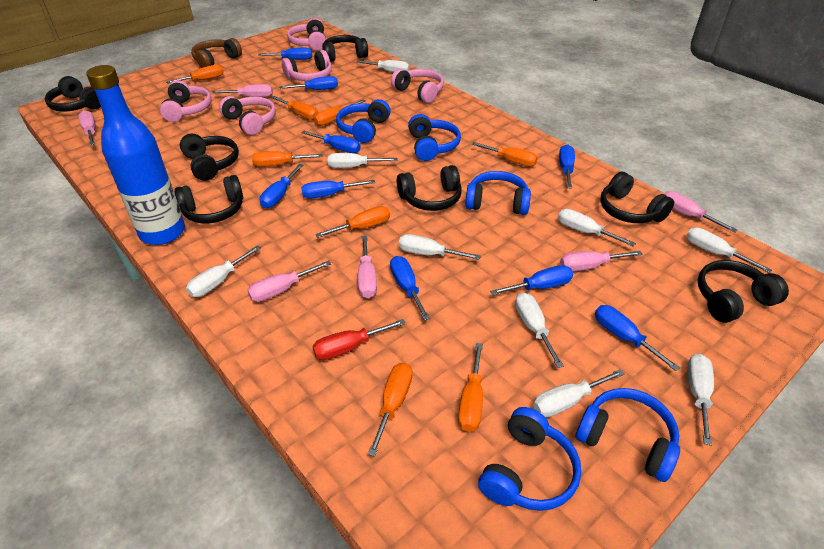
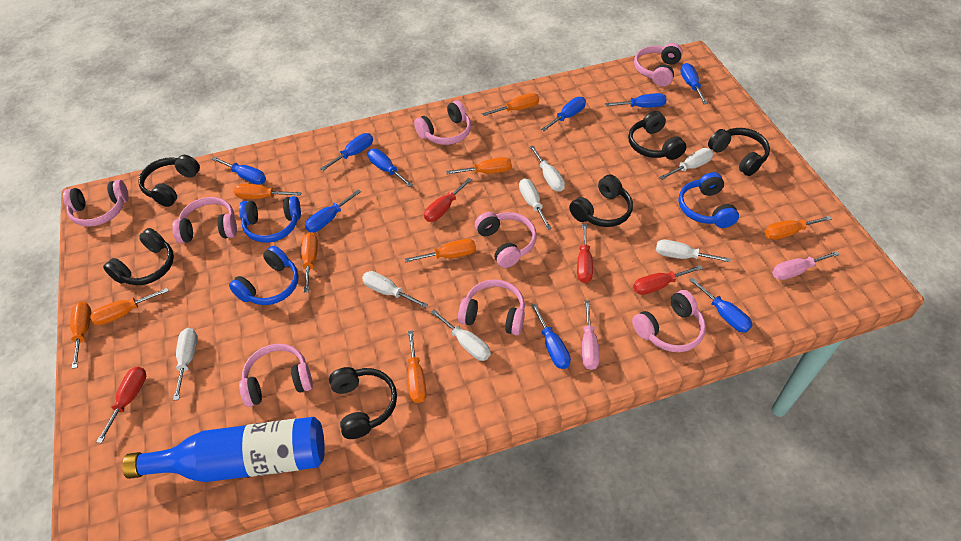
black headphones: [45,76,101,112] [174,175,243,223] [180,134,239,181] [322,35,368,61] [397,165,462,211] [600,172,674,223] [698,260,789,323] = 7 -> [103,228,174,285] [138,155,200,207] [329,367,397,439] [569,174,633,227] [628,111,686,160] [708,128,770,176] = 6
blue headphones: [336,99,391,143] [408,114,461,161] [465,171,531,215] [478,407,581,511] [576,388,680,482] = 5 -> [229,246,299,305] [239,196,301,243] [678,172,739,228] = 3
brown headphones: [191,38,242,68] = 1 -> none = 0
orange screwdriver: [166,65,224,84] [252,151,323,167] [271,96,318,120] [314,99,366,126] [315,206,390,238] [368,363,412,457] [458,343,483,432] [472,142,538,167] = 8 -> [70,301,91,369] [90,287,169,325] [234,184,302,199] [301,232,318,293] [405,239,476,262] [407,330,426,403] [446,157,512,175] [482,93,539,116] [765,216,832,240] = 9
pink headphones: [160,80,212,122] [219,96,276,135] [282,50,332,81] [287,18,326,50] [391,69,444,103] = 5 -> [63,180,128,227] [172,197,237,243] [239,344,313,407] [414,100,471,145] [458,279,525,336] [475,212,537,268] [632,290,706,352] [634,43,683,87] = 8
pink screwdriver: [78,110,96,145] [212,84,273,97] [247,260,331,302] [358,236,377,298] [560,251,643,271] [664,191,737,232] = 6 -> [582,300,600,370] [772,251,840,280] = 2
red screwdriver: [312,319,406,360] = 1 -> [96,366,146,443] [424,178,472,222] [577,224,593,283] [633,265,703,295] = 4
white screwdriver: [186,245,261,297] [328,153,398,168] [356,60,410,72] [399,234,481,260] [515,292,564,368] [533,369,624,417] [558,209,636,247] [686,227,772,273] [687,354,714,446] = 9 -> [173,328,198,400] [362,271,428,308] [431,309,491,361] [519,178,552,230] [529,146,565,192] [656,240,731,262] [660,148,714,180] = 7

